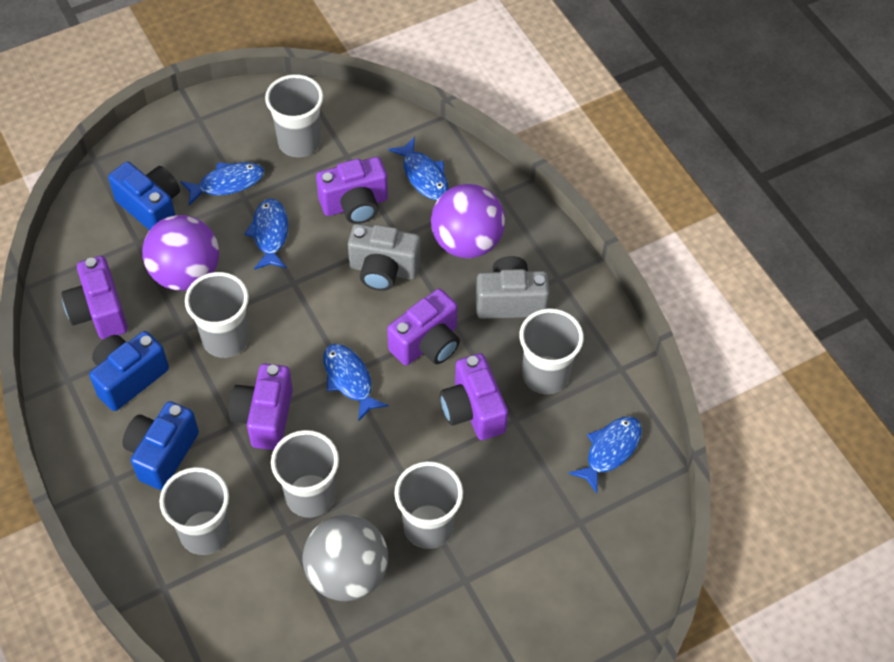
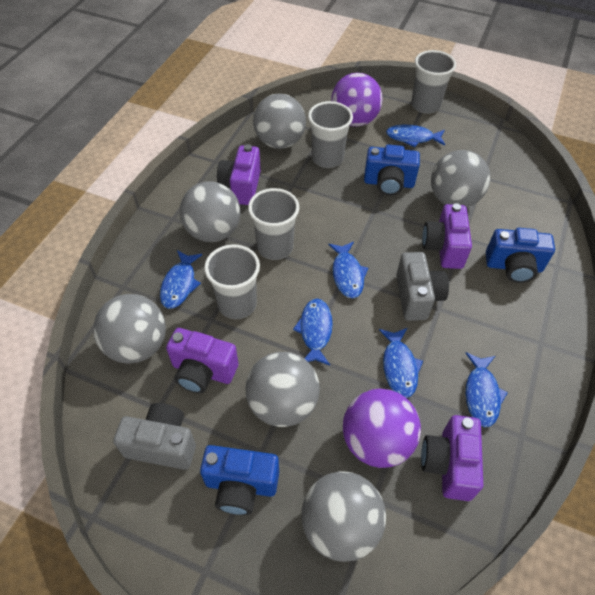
blue fish: [180,162,264,206] [244,198,288,270] [323,344,388,421] [388,137,448,200] [568,416,642,494] = 5 -> [160,250,202,309] [293,299,333,365] [328,242,368,298] [379,328,423,398] [386,125,445,147] [465,352,508,427] = 6
grey ball: [303,515,388,601] = 1 -> [93,294,166,364] [180,181,241,242] [245,352,320,427] [253,94,306,149] [301,471,386,562] [431,150,490,207] = 6
grey cup: [159,467,230,555] [185,272,249,358] [265,74,323,157] [271,430,339,517] [394,461,463,549] [519,308,584,394] = 6 -> [204,244,260,319] [248,188,299,260] [308,101,353,168] [411,50,456,114] = 4
purple camera: [61,256,128,339] [229,364,293,450] [316,157,388,224] [387,289,460,365] [440,353,508,440] = 5 -> [166,328,239,393] [217,144,261,205] [421,415,483,501] [422,203,472,269] = 4

